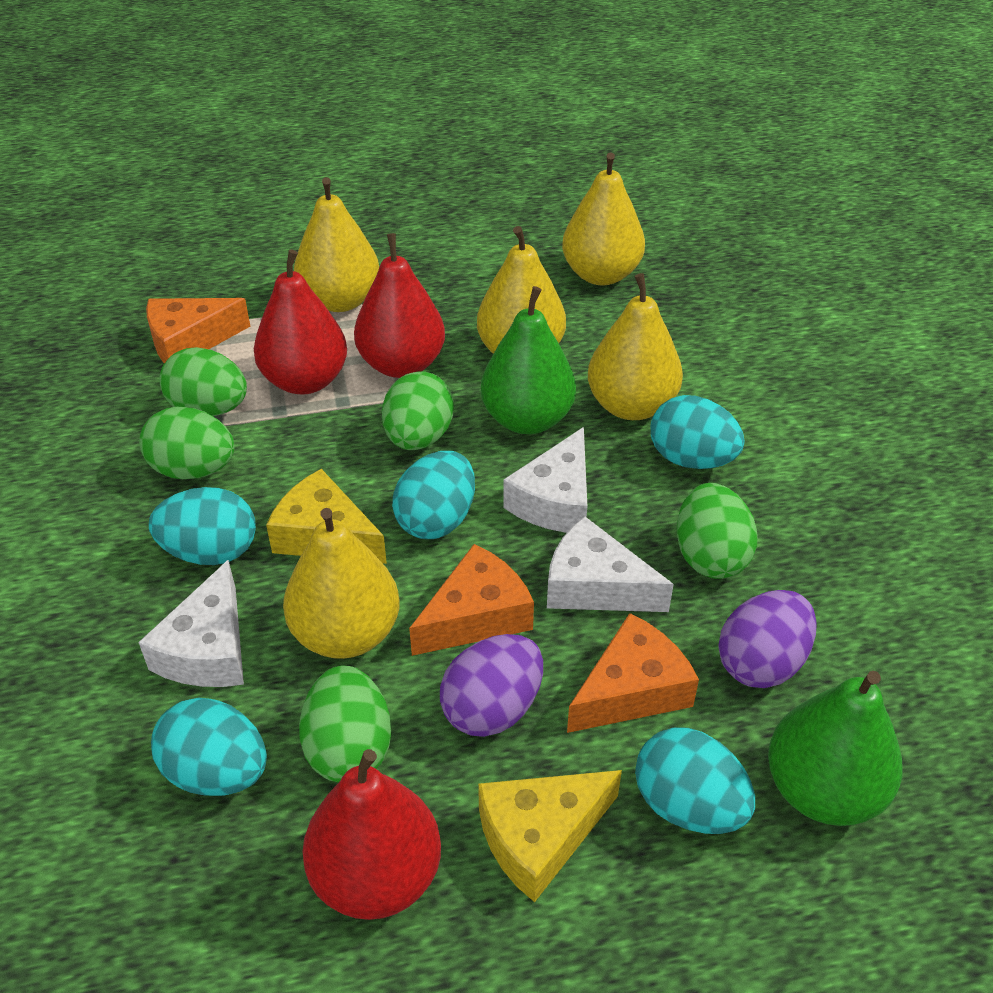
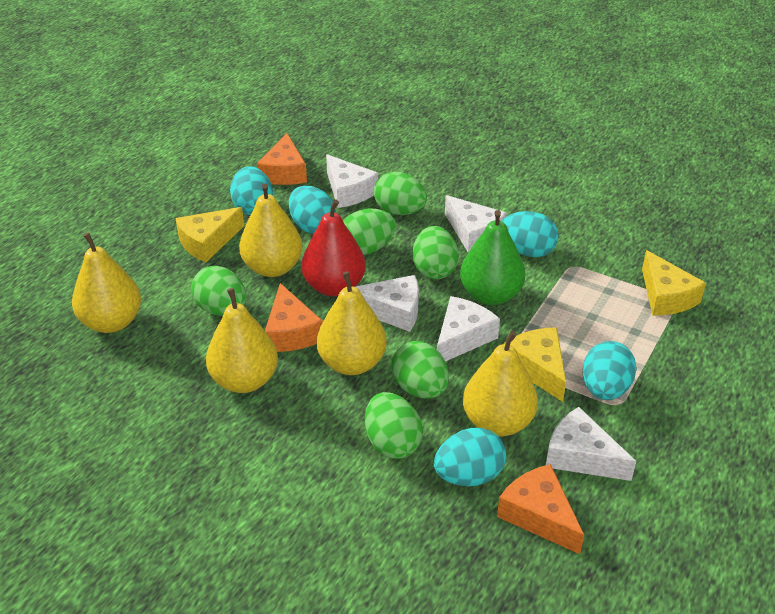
green egg: [139,407,235,479] [159,347,247,416] [299,666,391,782] [382,371,454,450] [677,483,757,579] = 5 -> [191,266,246,316] [343,209,396,255] [365,392,423,459] [374,172,427,215] [391,341,449,399] [413,226,459,279] = 6
green pear: [481,286,576,434] [768,671,903,826] = 2 -> [460,210,525,305] = 1
purple egg: [440,634,543,737] [718,590,817,688] = 2 -> none = 0
red pear: [254,249,347,395] [303,749,441,920] [354,233,445,378] = 3 -> [301,199,366,296] = 1
white cheese: [138,560,244,687] [503,427,587,533] [547,517,674,612] = 3 -> [326,154,379,208] [355,275,419,332] [437,296,500,362] [445,195,507,252] [546,407,636,481] = 5
yellow cheese: [266,469,387,564] [478,770,622,902] = 2 -> [175,207,244,262] [504,327,566,402] [642,250,706,315] = 3

